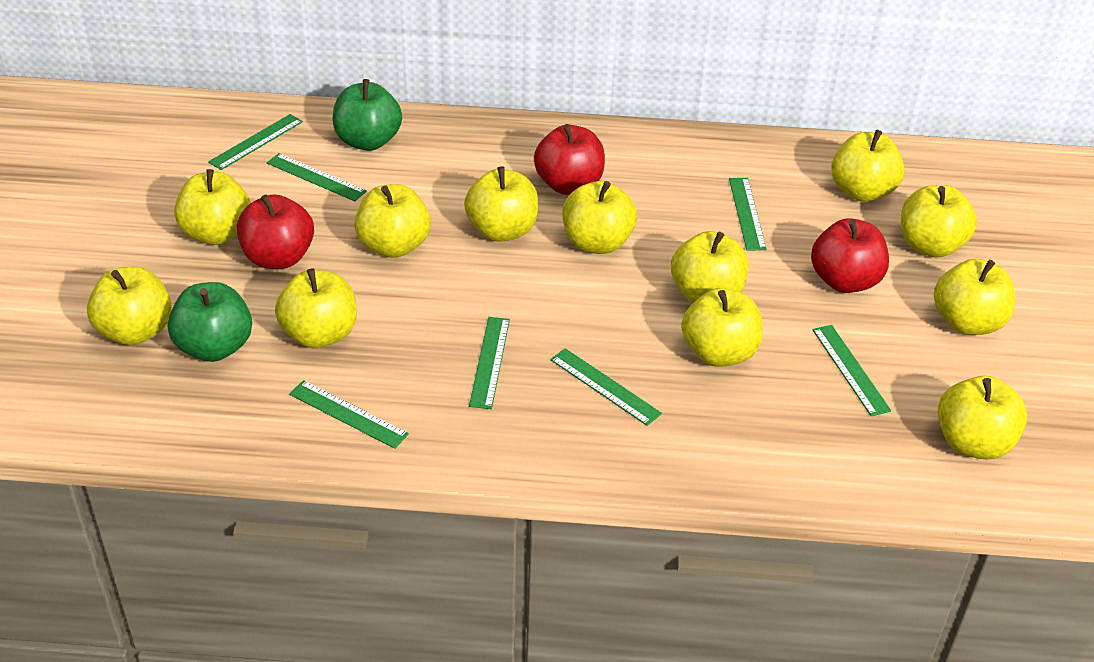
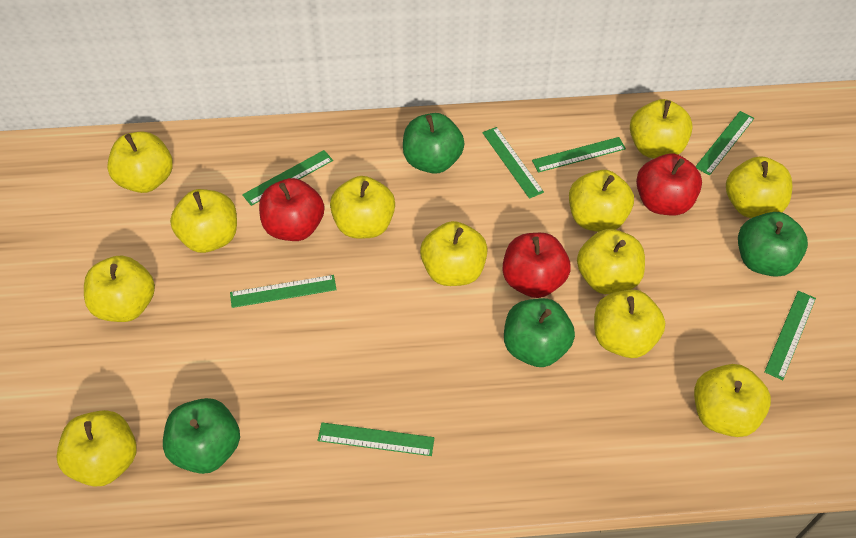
green apple: [168,282,252,362] [333,79,402,151] = 2 -> [163,398,240,474] [403,113,465,174] [504,298,575,367] [738,212,808,277] = 4

